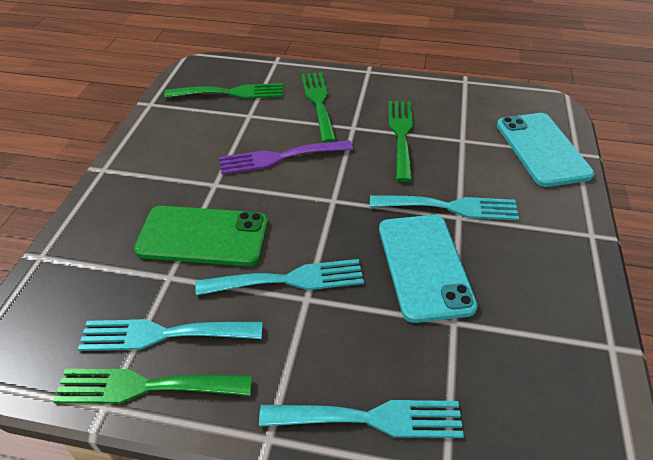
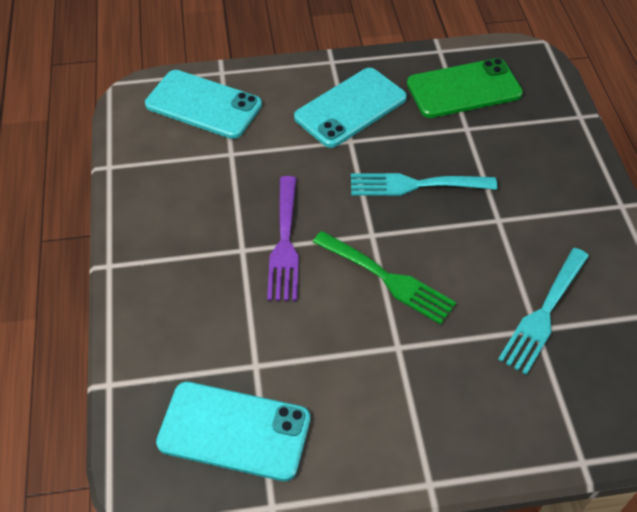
green fork: [53,369,252,404] [164,83,283,99] [301,72,336,143] [389,101,413,182] = 4 -> [313,231,457,324] = 1
turquoise fork: [78,319,263,351] [195,259,364,295] [259,400,464,438] [370,195,519,221] = 4 -> [351,173,497,196] [498,248,589,375] = 2
turquoise phone: [379,215,478,323] [497,113,594,187] = 2 -> [145,70,262,139] [156,382,310,481] [294,68,407,148] = 3

